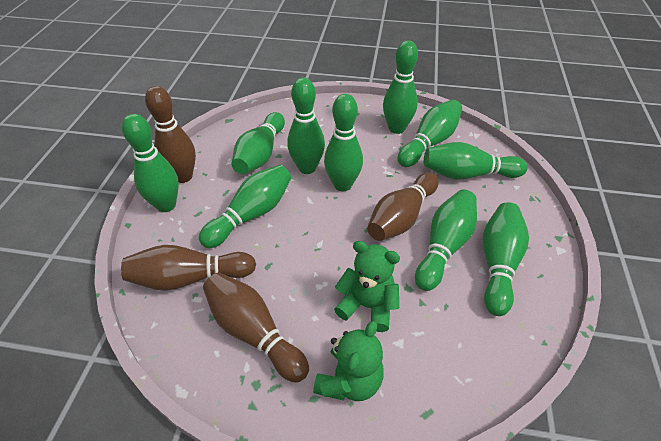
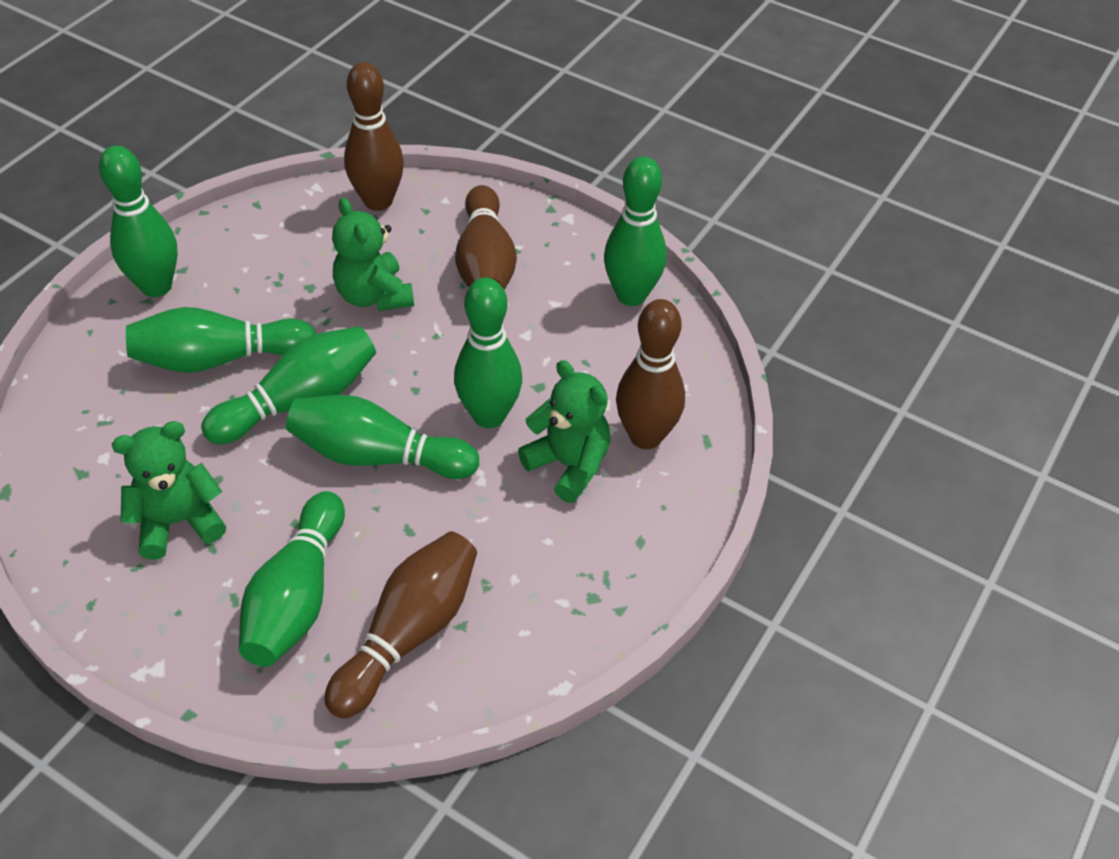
green bowling pin: [122,114,179,212] [199,165,291,248] [231,112,285,174] [287,78,325,174] [324,94,363,191] [383,40,418,134] [398,100,462,167] [415,190,477,291] [424,142,528,180] [483,202,529,316] = 10 -> [99,146,178,297] [126,307,315,373] [201,326,376,444] [239,491,345,667] [286,395,479,479] [454,278,522,428] [604,156,667,306] = 7
green teddy bear: [313,321,384,401] [334,241,400,332] = 2 -> [112,421,226,560] [332,198,414,311] [518,360,611,503] = 3

